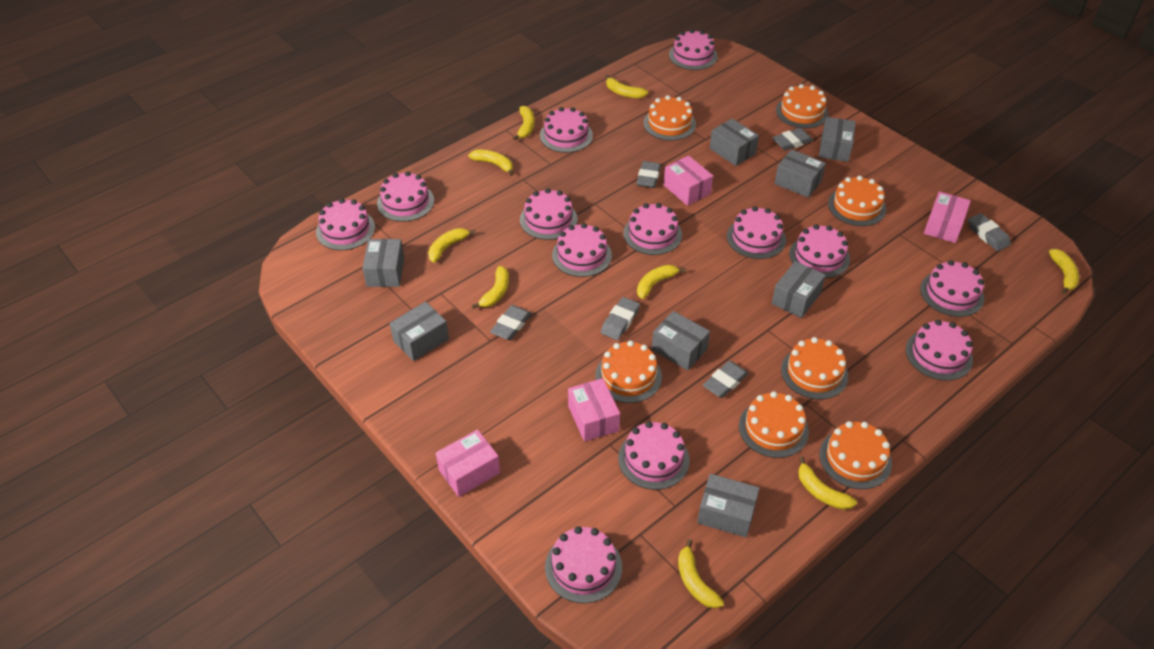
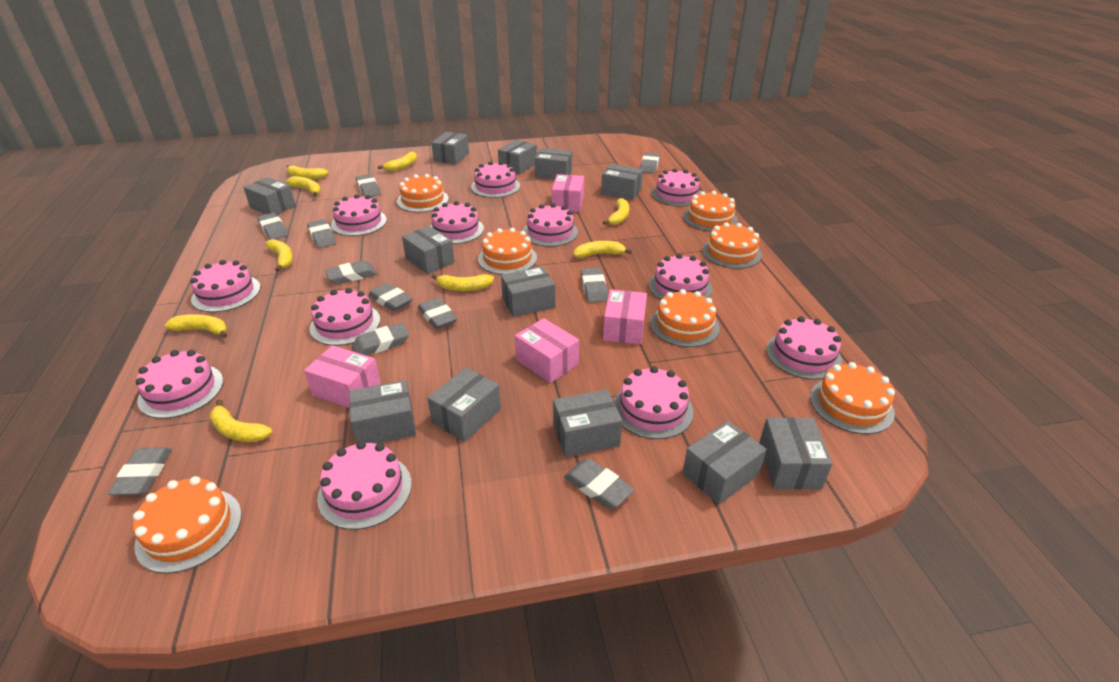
grey box: [362,239,404,287] [390,302,449,361] [652,311,710,371] [697,474,760,538] [710,119,759,166] [772,261,826,318] [774,149,826,198] [819,117,856,162] = 8 -> [243,177,296,215] [349,380,416,444] [402,226,455,274] [427,367,501,442] [431,132,469,165] [498,139,537,174] [501,266,555,317] [535,148,572,180] [553,389,622,457] [601,164,643,200] [682,421,767,505] [759,417,832,490] = 12
grey eraser: [490,305,532,340] [601,297,640,340] [636,161,661,188] [703,361,749,398] [772,128,813,151] [968,213,1011,251] = 6 -> [108,447,172,495] [257,213,288,240] [307,219,336,248] [325,260,377,284] [352,323,409,355] [356,174,381,197] [368,283,413,311] [418,298,457,329] [564,458,634,509] [581,268,608,302] [640,152,660,173] = 11
pink cake: [316,198,375,250] [377,171,434,222] [520,188,578,240] [540,107,593,153] [545,526,622,603] [552,223,612,277] [618,421,690,490] [624,203,682,255] [669,29,718,70] [727,206,786,259] [789,224,850,278] [906,320,973,381] [920,260,984,317] = 13 -> [136,350,223,419] [191,260,261,312] [310,288,380,346] [317,441,412,530] [331,194,387,236] [431,201,484,244] [471,161,520,198] [523,203,578,247] [614,366,694,439] [649,254,712,300] [652,169,700,206] [766,316,842,380] = 12

